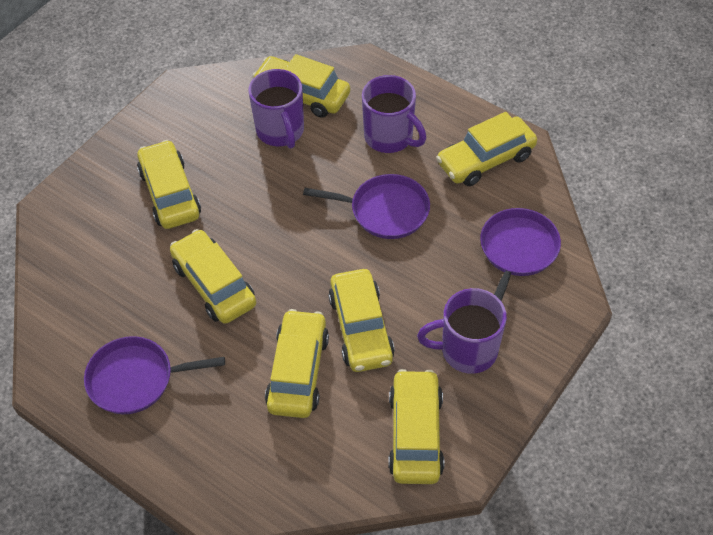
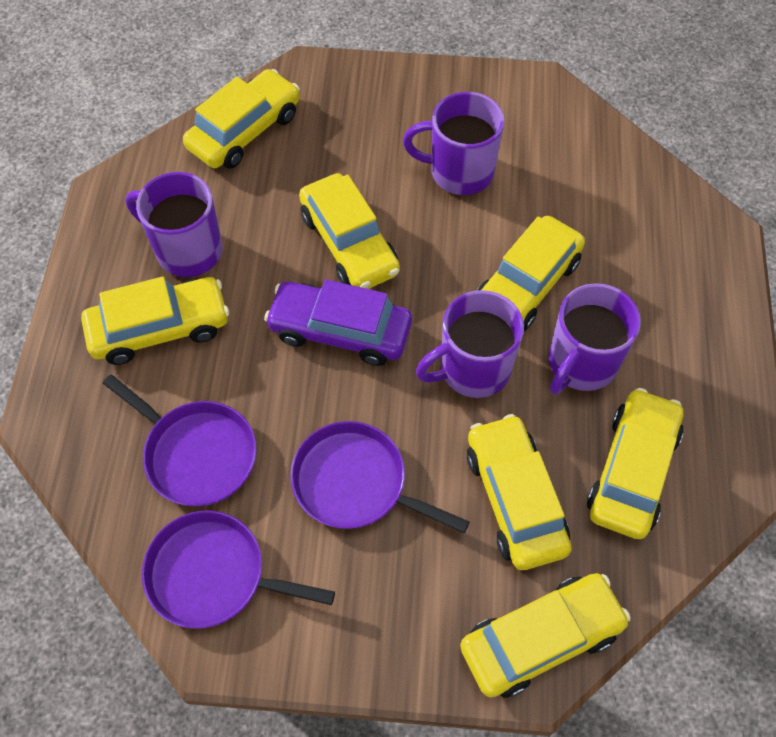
purple car: none = 0 -> [264,279,412,366] = 1
purple mug: [248,69,304,149] [362,75,426,153] [417,288,507,374] = 3 -> [126,172,223,277] [403,92,504,195] [416,290,524,398] [549,283,641,394] = 4

